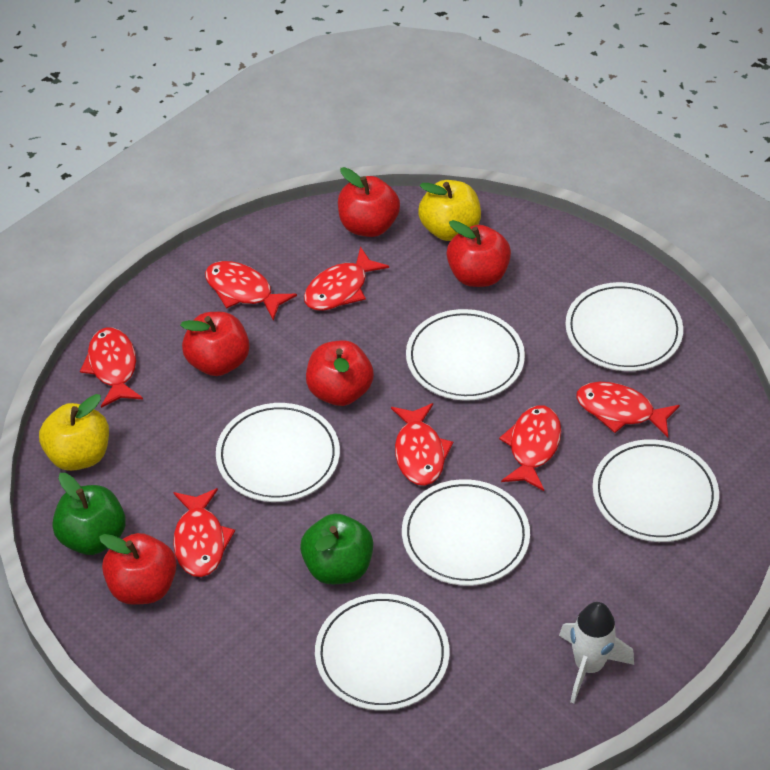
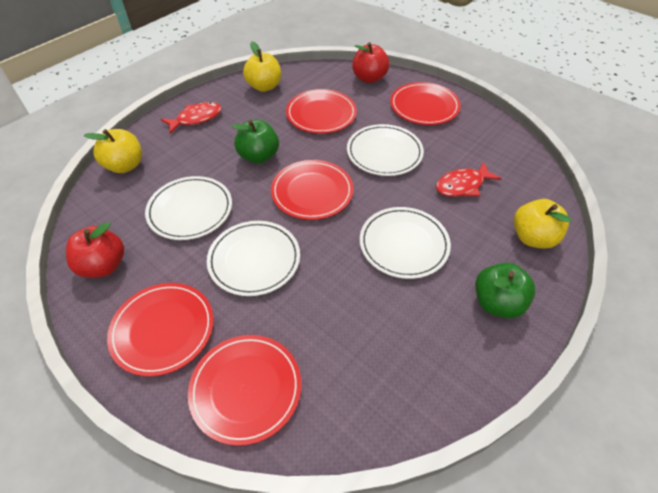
red apple: [99,533,177,605] [180,312,250,376] [306,340,374,406] [338,167,400,237] [447,220,511,287] = 5 -> [66,222,124,278] [352,42,390,83] = 2
red fish: [80,328,143,408] [173,488,235,577] [205,261,297,321] [304,246,389,311] [391,403,453,486] [499,405,561,491] [576,382,680,438] = 7 -> [161,102,222,134] [436,161,502,197] = 2
red plate: none = 0 -> [107,283,214,377] [188,335,301,446] [271,160,354,220] [286,89,357,133] [390,82,461,125] = 5
white plate: [216,403,340,502] [315,594,450,711] [402,479,530,586] [406,309,525,401] [565,282,683,371] [593,439,719,542] = 6 -> [145,176,232,240] [207,221,300,296] [347,124,424,176] [360,207,451,279] = 4
white rocket: [559,602,634,703] = 1 -> none = 0
yellow apple: [39,394,109,471] [418,180,481,241] = 2 -> [84,129,142,173] [243,42,281,92] [514,199,571,249] = 3

